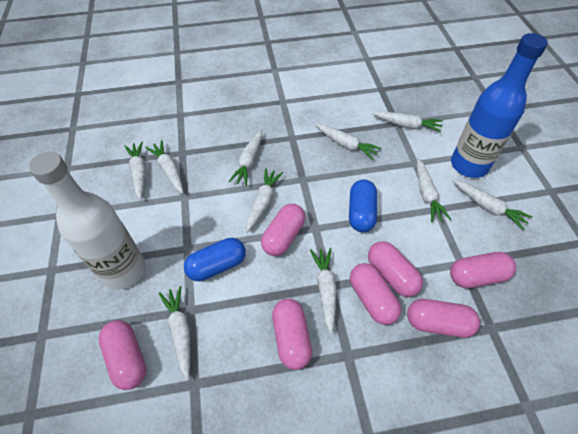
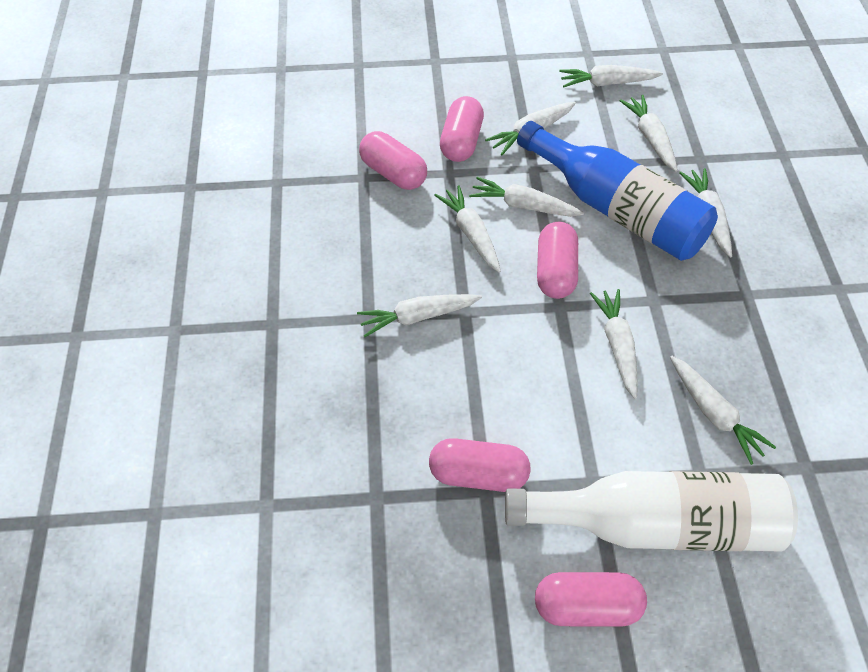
blue capsule: [184,238,246,281] [349,179,377,232] = 2 -> none = 0
pink capsule: [98,320,147,390] [261,204,305,256] [272,299,312,370] [350,263,401,325] [368,241,423,297] [407,299,480,338] [450,252,516,288] = 7 -> [359,131,427,190] [429,438,531,492] [440,96,484,162] [535,572,647,627] [537,222,578,299] = 5
white carrot: [125,142,146,200] [145,140,184,194] [159,286,191,381] [228,130,262,186] [246,168,283,233] [310,248,336,335] [315,124,381,160] [372,111,443,133] [417,158,451,222] [453,180,532,230] = 10 -> [357,294,482,337] [434,185,501,273] [469,177,584,217] [485,102,576,155] [559,65,663,87] [590,289,638,399] [620,95,678,172] [670,356,776,465] [679,168,732,258] = 9

